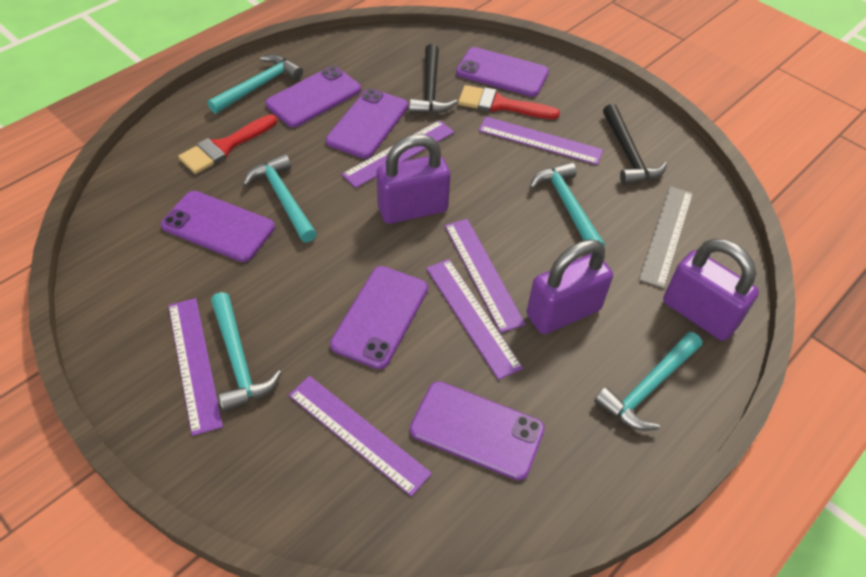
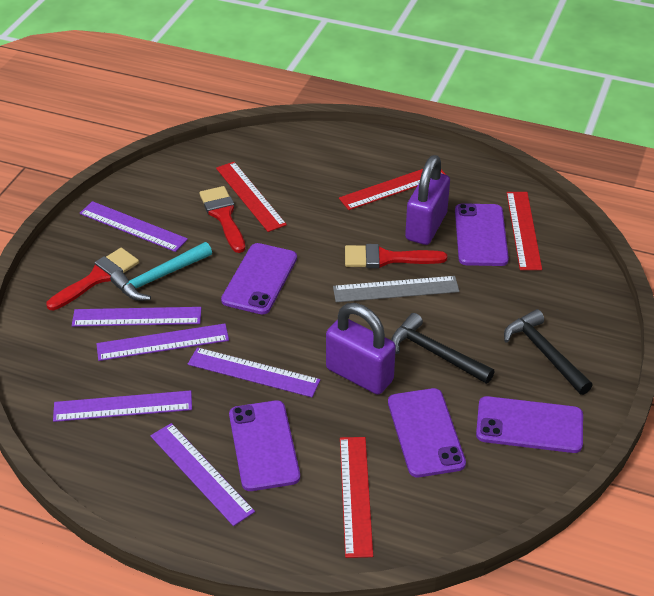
purple padlock: [376,134,450,224] [526,239,613,334] [663,239,759,341] = 3 -> [326,303,396,395] [405,155,450,245] = 2
purple phone: [161,191,275,262] [265,66,361,127] [326,88,408,159] [330,266,428,369] [410,381,545,480] [456,47,549,97] = 6 -> [221,243,297,314] [229,400,300,491] [388,388,466,477] [455,203,509,266] [476,396,583,453] = 5
red brush: [178,114,277,174] [458,85,560,119] = 2 -> [46,248,139,310] [199,186,245,253] [345,244,447,268] = 3
red ruler: none = 0 -> [216,162,287,232] [339,169,446,210] [340,437,373,558] [507,192,542,270] = 4
turquoise hammer: [207,55,303,114] [211,292,282,412] [243,154,317,243] [530,162,605,247] [594,332,702,431] = 5 -> [110,242,212,301] = 1

